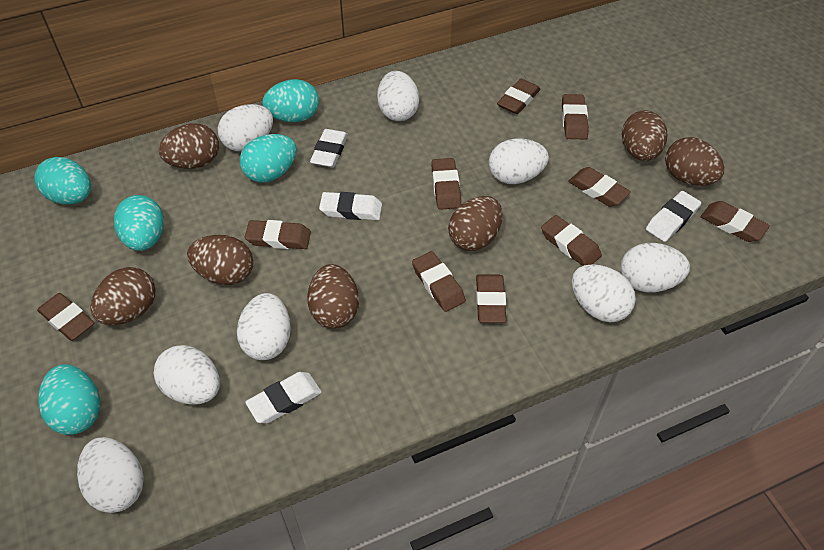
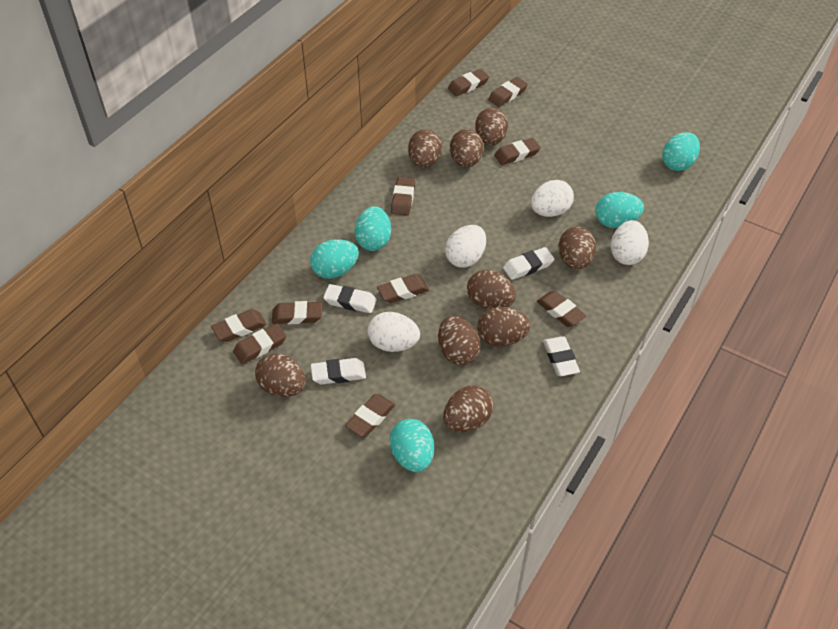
brown egg: [90,267,156,325] [159,123,219,169] [187,235,253,285] [307,264,359,329] [448,196,502,251] [622,110,667,161] [665,137,724,186] = 7 -> [255,353,306,397] [408,129,442,168] [438,316,481,365] [443,386,493,432] [450,129,483,168] [467,270,516,309] [475,108,508,145] [477,307,530,347] [558,227,596,270] = 9
white egg: [77,437,144,513] [154,345,220,405] [218,104,273,151] [237,293,291,360] [377,71,419,121] [489,139,549,184] [572,264,636,322] [621,243,690,292] = 8 -> [368,312,420,352] [445,225,486,268] [531,180,574,217] [611,220,649,265] = 4

